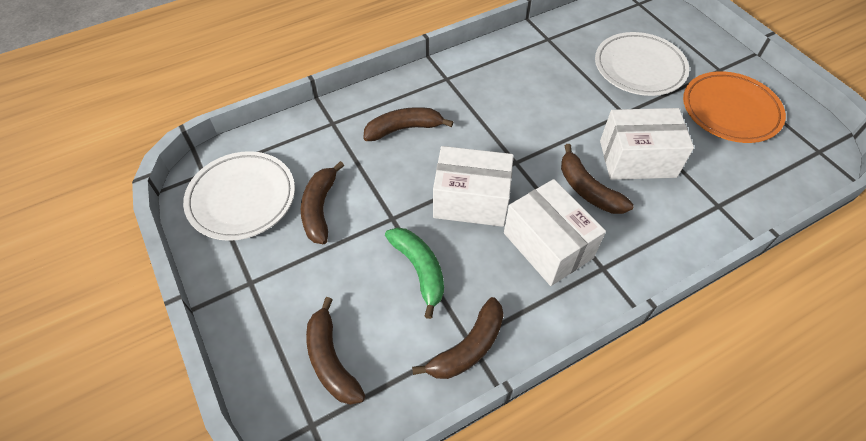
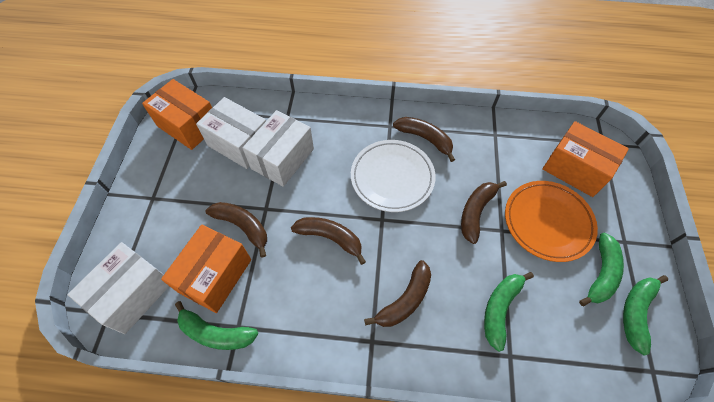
green banana: [385,227,444,319] = 1 -> [175,301,258,350] [484,272,534,352] [579,233,624,306] [623,275,669,355] = 4
orange box: none = 0 -> [142,79,212,150] [161,225,251,313] [542,121,629,197] = 3
white plate: [183,151,295,241] [595,32,689,96] = 2 -> [351,140,436,212] = 1

